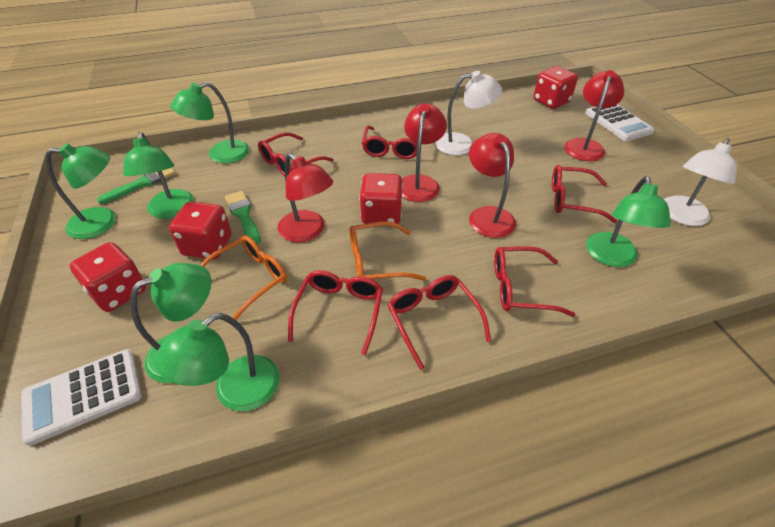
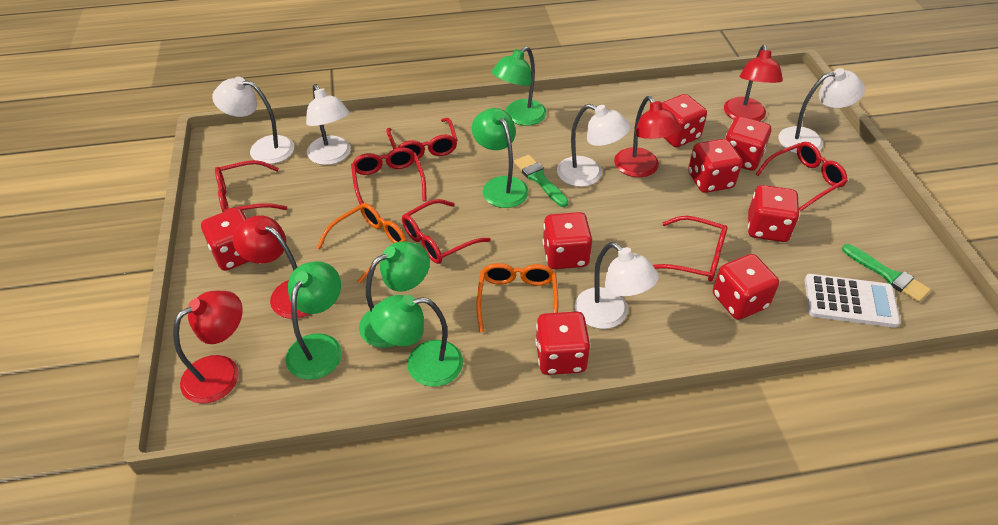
green lamp: [45,144,116,239] [123,132,194,219] [130,263,211,383] [154,313,280,411] [170,82,249,163] [586,176,671,267] = 6 -> [286,261,342,380] [359,241,430,348] [370,295,463,387] [472,108,529,208] [492,46,547,126] = 5
red dice: [70,242,146,312] [169,202,232,259] [359,173,403,224] [533,66,578,109] = 4 -> [201,208,250,271] [535,312,591,375] [543,212,592,269] [662,94,707,147] [688,139,742,193] [713,254,779,320] [725,116,771,171] [748,185,799,242] = 8
white calculator: [21,349,142,446] [586,104,655,141] = 2 -> [805,274,900,328] = 1
white lamp: [435,71,502,155] [664,138,737,226] = 2 -> [212,77,294,164] [306,84,351,165] [557,104,631,187] [575,242,659,329] [778,68,865,154] = 5

